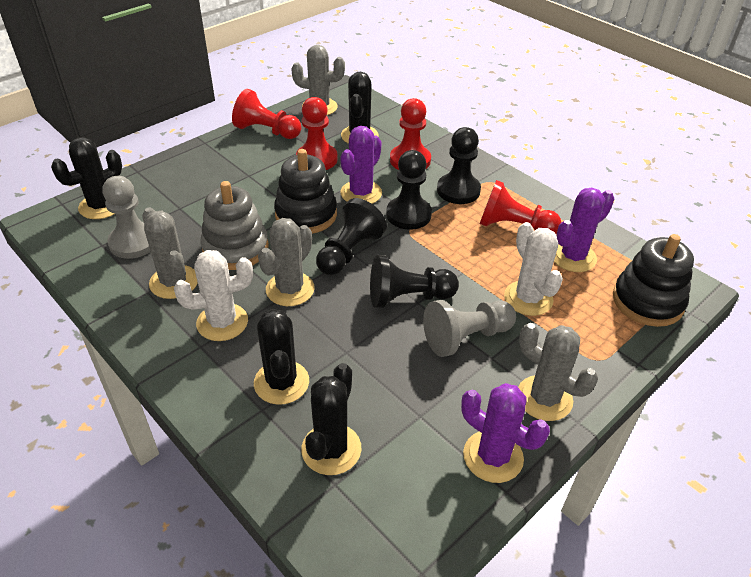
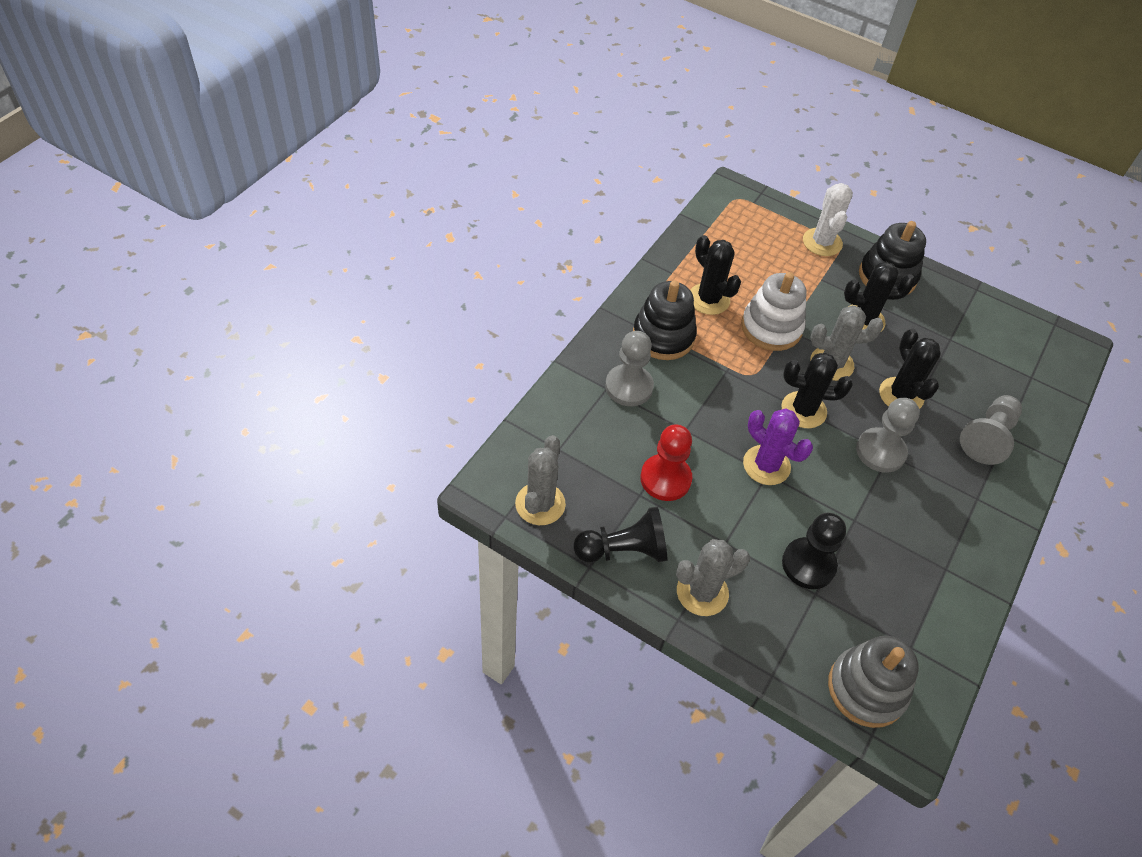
black pawn: [316,198,387,275] [370,255,459,308] [386,150,432,230] [437,127,481,204] = 4 -> [574,507,668,562] [782,513,846,589] = 2
grey cactus: [142,208,198,299] [258,218,314,306] [291,45,345,115] [518,323,598,421] = 4 -> [515,435,566,525] [676,539,750,616] [810,305,883,381] = 3
grey pawn: [102,176,151,259] [423,300,516,357] = 2 -> [605,331,654,406] [856,398,920,473] [960,395,1022,465] = 3
purple cactus: [340,126,382,204] [461,383,550,483] [554,188,615,272] = 3 -> [743,408,813,485] = 1
red pawn: [232,89,301,139] [296,97,338,170] [390,98,431,170] [479,180,561,234] = 4 -> [640,425,692,501] = 1
white cactus: [174,250,253,341] [504,222,563,316] = 2 -> [803,183,853,256] = 1
white stacking toy: none = 0 -> [741,272,806,351] = 1

